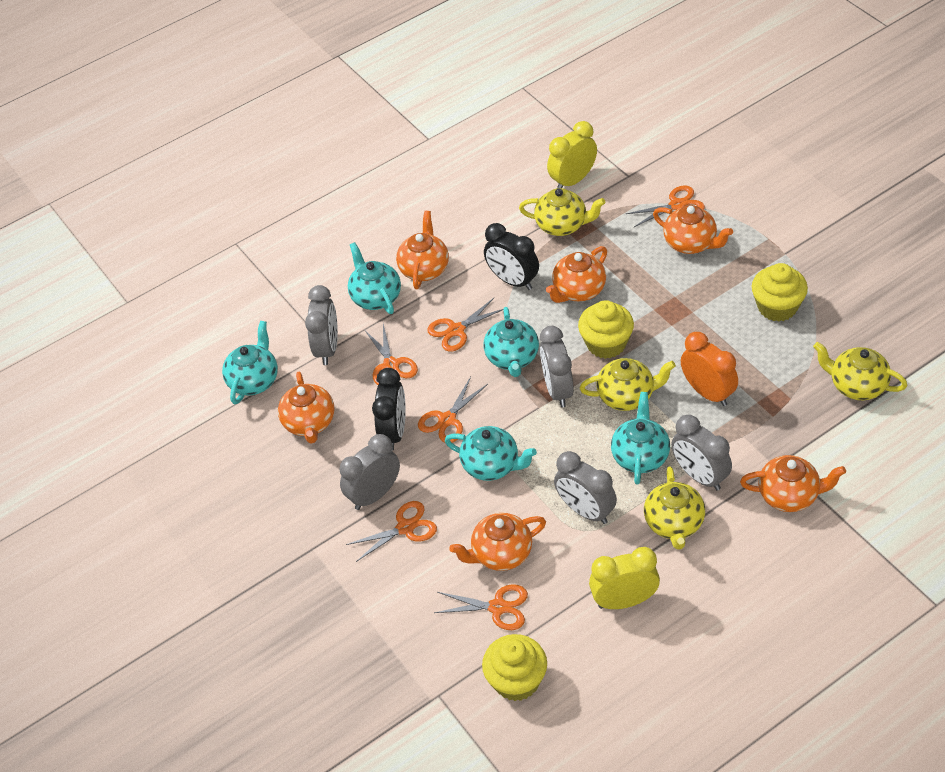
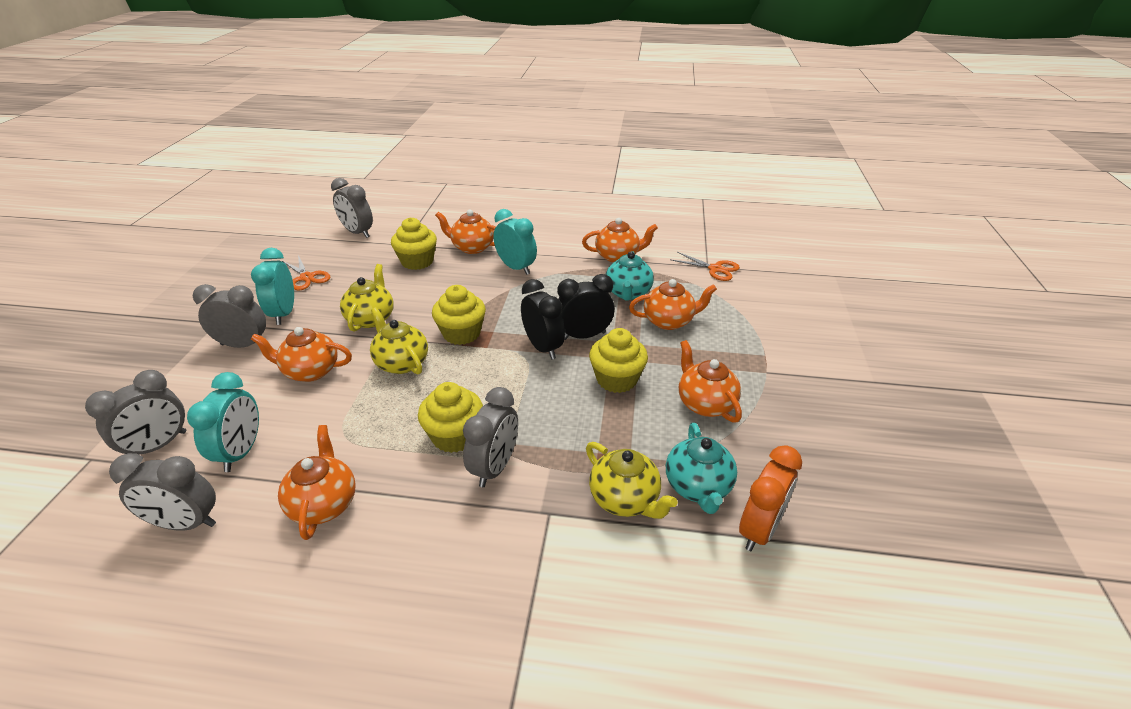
orange scissors: [346,501,437,562] [365,324,418,385] [418,377,488,443] [427,297,503,352] [434,584,528,630] [626,185,705,227] = 6 -> [282,255,330,291] [670,252,740,281] = 2
turquoise clock: none = 0 -> [187,372,259,472] [251,248,294,325] [493,209,537,275] = 3
turquoise teapot: [222,321,278,404] [348,242,401,314] [445,426,537,481] [484,307,539,377] [611,392,670,485] = 5 -> [606,251,654,301] [666,423,737,514] = 2
yellow clock: [547,121,597,188] [589,547,660,609] = 2 -> none = 0
yellow cupcake: [482,634,547,701] [578,300,634,359] [752,263,808,322] = 3 -> [391,217,437,270] [418,382,483,453] [432,285,486,345] [589,328,648,393] = 4
yellow teapot: [519,188,605,236] [580,358,676,411] [644,466,705,550] [813,342,907,400] = 4 -> [340,264,394,332] [370,307,428,375] [586,442,678,519] = 3

